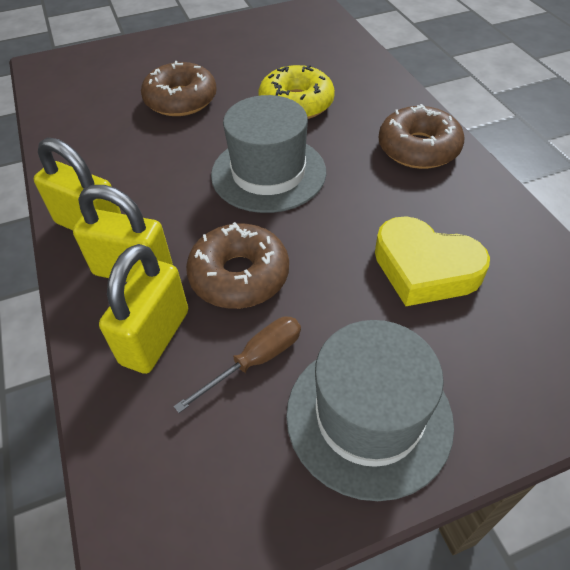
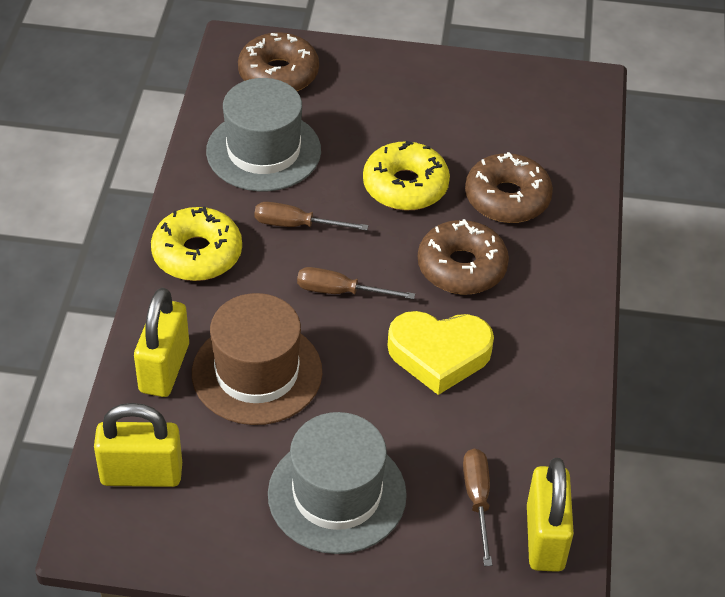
brown hat: none = 0 -> [192,293,322,425] = 1
brown screwdriver: [174,316,301,413] = 1 -> [254,202,368,231] [297,267,415,299] [463,449,492,566] = 3
yellow donut: [258,65,335,119] = 1 -> [151,207,242,281] [363,141,450,211] = 2

